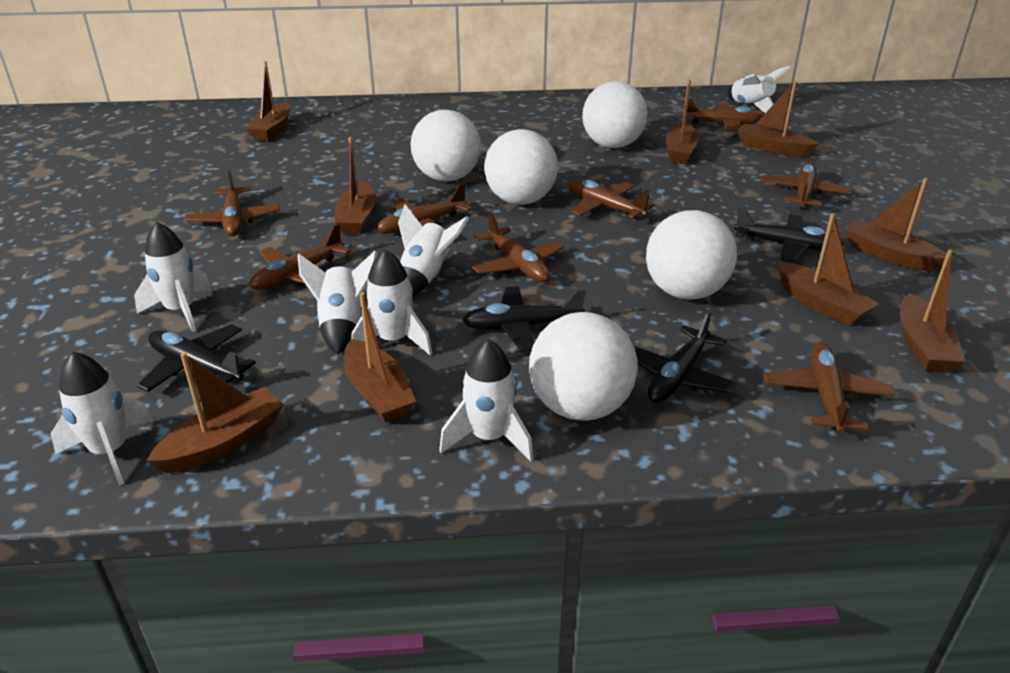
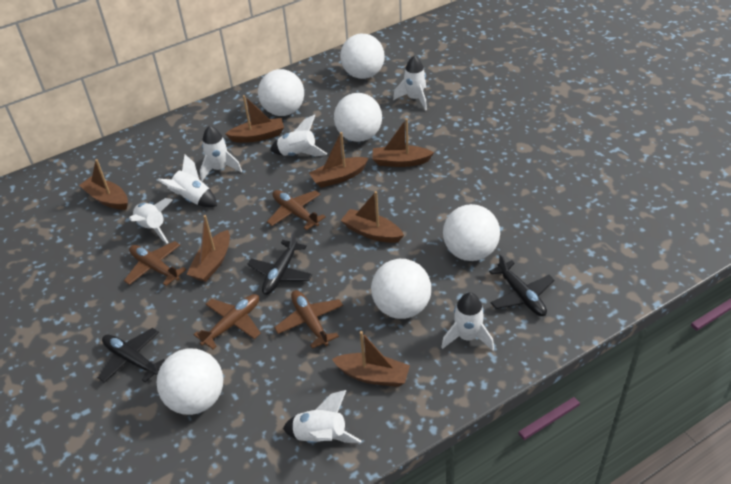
black plane: [137,324,256,392] [462,286,586,352] [634,310,740,403] [734,207,844,262] = 4 -> [98,328,165,383] [247,231,313,295] [489,254,555,316] = 3
brown boat: [146,352,284,473] [246,61,290,141] [335,137,376,235] [344,292,416,423] [665,80,699,164] [737,81,819,157] [777,213,879,325] [844,178,946,272] [900,249,965,372] = 9 -> [79,159,128,210] [186,215,230,282] [225,95,284,143] [309,132,369,188] [332,331,410,387] [341,191,404,243] [372,118,434,167] = 7
brown plane: [184,170,280,236] [250,223,351,290] [377,183,472,233] [472,212,564,282] [568,179,654,220] [683,98,764,132] [761,163,851,209] [763,343,896,434] = 8 -> [124,241,187,286] [193,294,261,349] [267,190,326,230] [274,290,343,349] = 4
white ball: [411,109,481,182] [484,129,558,205] [529,312,638,421] [582,81,648,148] [646,210,737,300] = 5 -> [157,348,223,415] [258,69,304,116] [334,93,382,142] [340,33,385,79] [371,259,431,319] [443,204,500,261] = 6

